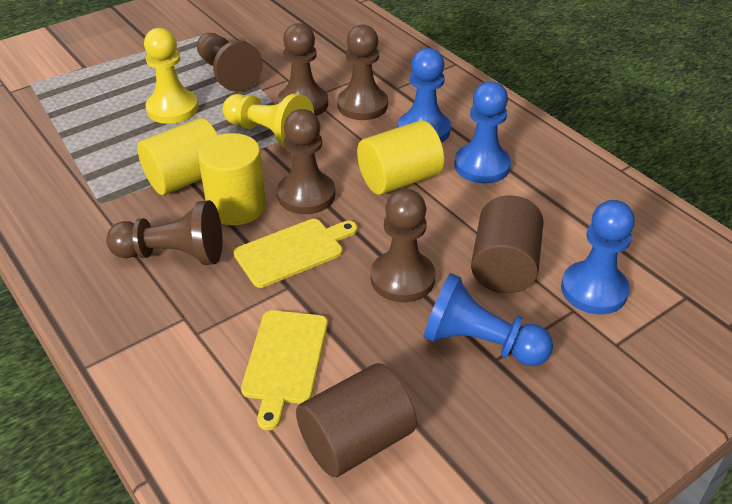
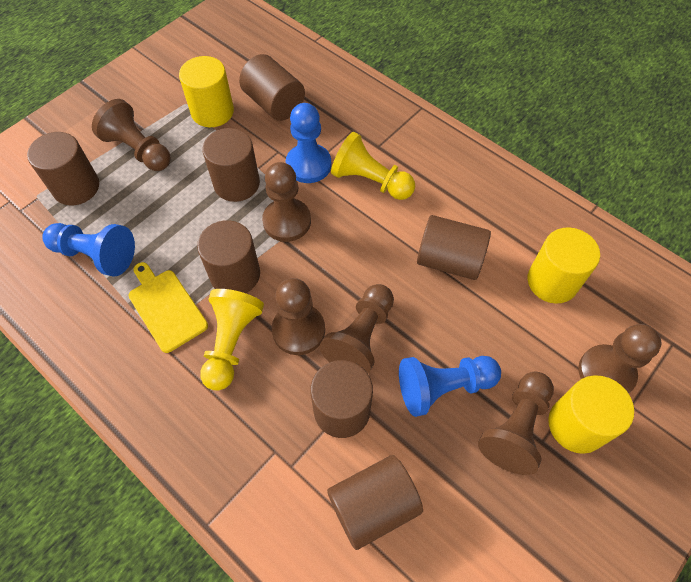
blue pawn: [398,48,451,143] [423,273,553,366] [455,81,511,183] [561,200,635,315] = 4 -> [42,223,135,277] [286,103,331,183] [399,356,501,417] = 3
brown cylinder: [296,363,417,477] [471,195,544,293] = 2 -> [27,132,99,205] [197,220,260,293] [202,128,260,202] [239,54,305,121] [310,360,373,438] [327,455,423,550] [417,215,491,280] = 7
yellow cutting board: [233,219,357,288] [241,310,328,430] = 2 -> [129,262,208,353] = 1

